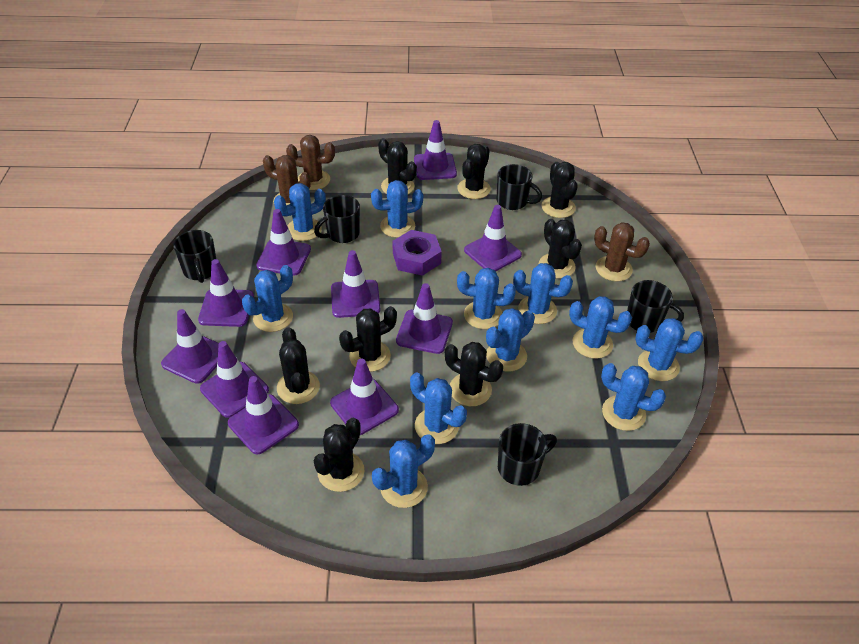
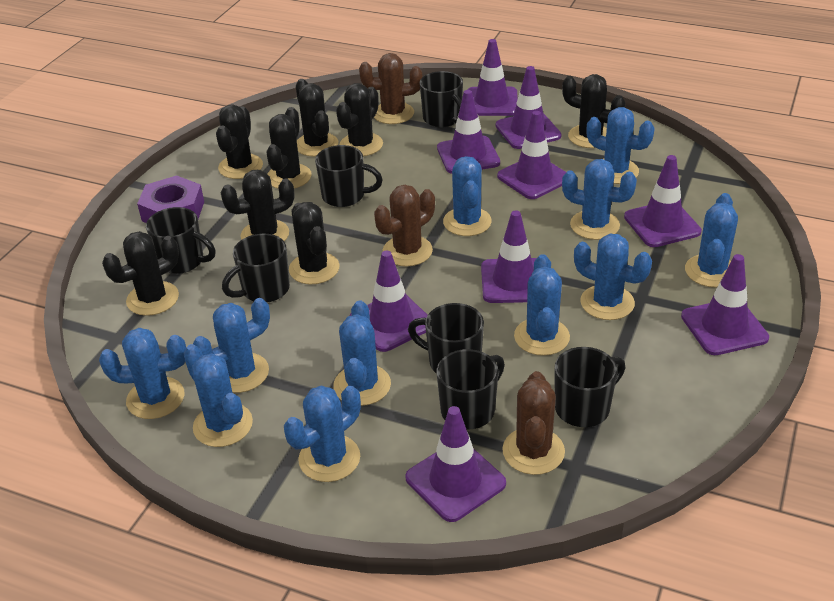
black mug: [173,230,216,283] [314,195,360,243] [497,164,542,210] [498,423,557,486] [627,280,684,333] = 5 -> [146,207,216,274] [222,234,290,302] [315,145,383,207] [408,303,484,373] [419,71,463,128] [436,349,505,430] [554,347,626,427] = 7
purple traffic cone: [161,309,219,384] [198,259,254,327] [200,341,269,418] [228,376,299,454] [256,209,311,276] [330,359,399,435] [331,250,380,318] [396,283,453,354] [414,120,457,180] [464,205,522,271] = 10 -> [350,251,428,352] [405,406,506,522] [437,90,500,174] [467,39,517,116] [481,210,536,303] [496,66,561,149] [497,111,566,199] [624,155,702,247] [681,254,769,355] = 9

